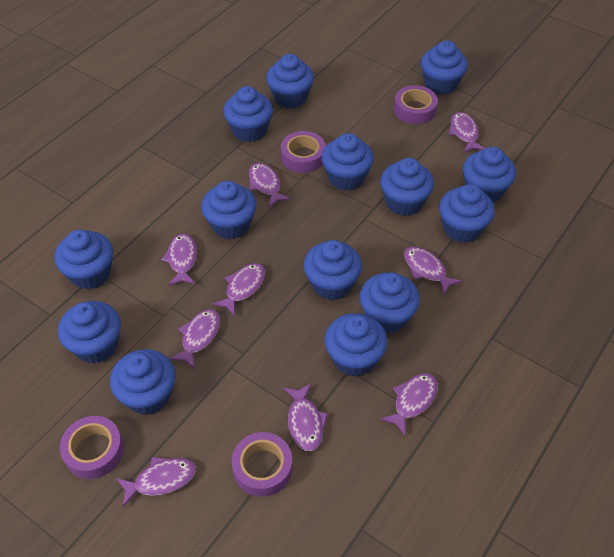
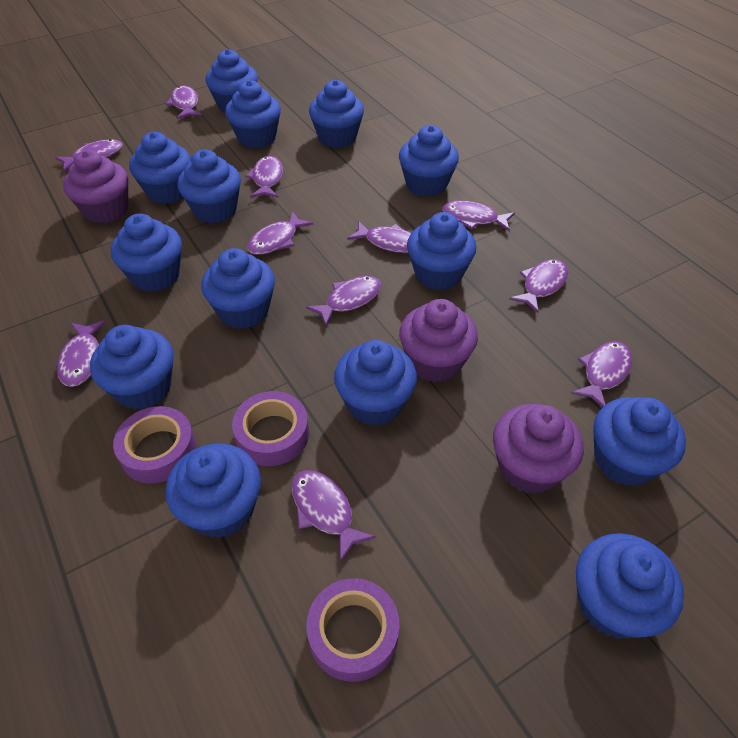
purple cupcake: none = 0 -> [63,150,128,223] [399,299,478,382] [493,404,584,494] = 3
purple fish: [116,457,196,507] [161,233,197,286] [169,309,220,369] [212,263,265,317] [249,163,291,207] [283,383,328,451] [380,373,438,436] [404,247,462,295] [448,112,485,153] = 9 -> [55,139,123,171] [57,320,105,387] [166,86,202,119] [245,156,283,198] [247,211,313,255] [292,470,376,562] [306,276,381,326] [347,221,411,253] [442,201,515,231] [509,259,568,313] [571,341,632,407] = 11
purple tape: [60,416,124,479] [232,432,292,497] [281,131,326,173] [394,85,438,124] = 4 -> [113,406,196,483] [232,391,309,466] [306,578,399,682] = 3

